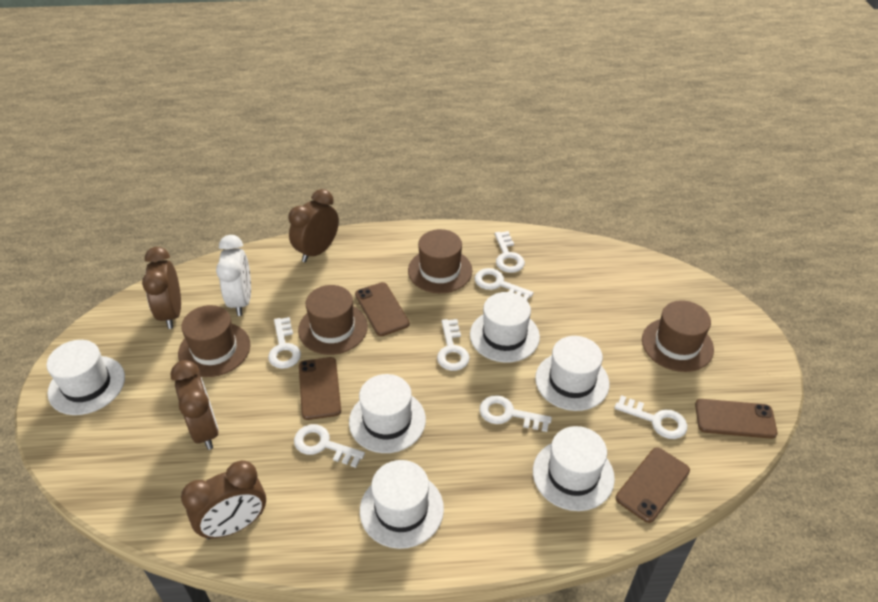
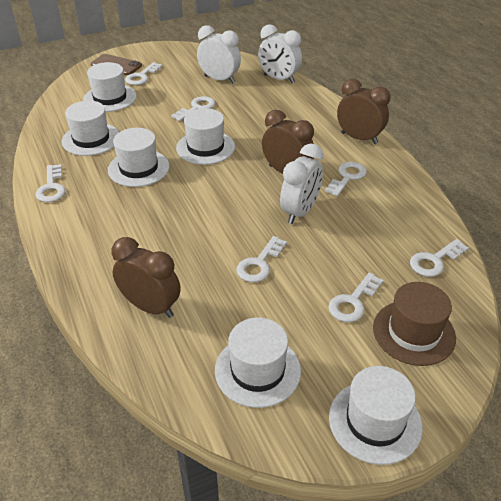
brown clock: [142,247,181,329] [170,360,219,450] [181,460,266,539] [288,189,339,262] = 4 -> [111,237,181,318] [262,110,314,174] [337,79,391,144] = 3
brown hat: [178,305,250,377] [298,285,368,355] [408,229,472,293] [642,300,714,372] = 4 -> [373,282,456,366] = 1
brown phone: [299,357,341,420] [355,282,410,336] [616,447,690,523] [695,399,778,439] = 4 -> [91,54,142,75] = 1
white clock: [216,235,251,316] = 1 -> [197,25,241,84] [258,24,302,83] [280,143,323,224] = 3

